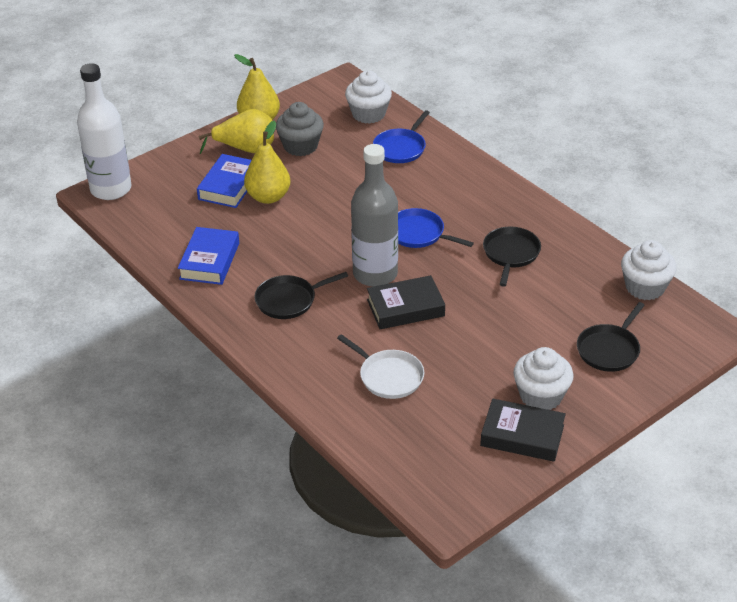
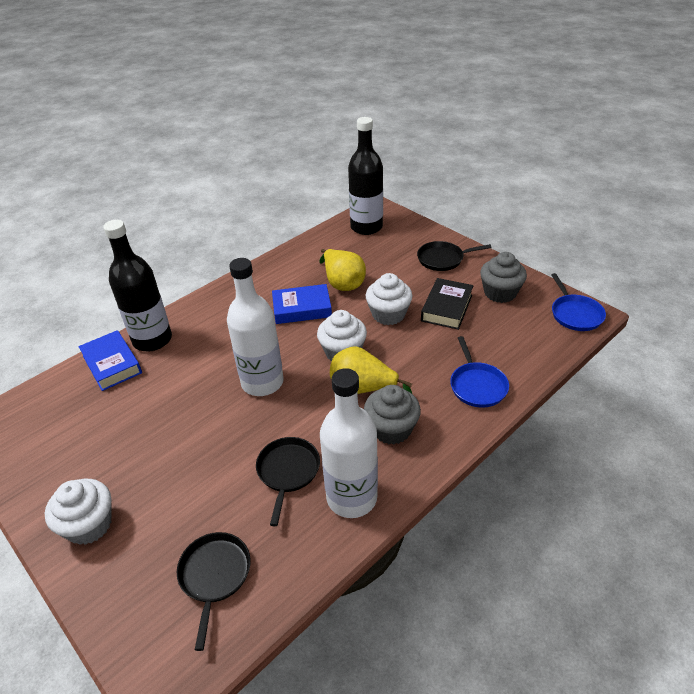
black book: [367,275,445,329] [480,399,566,462] = 2 -> [421,278,474,330] = 1
black bottle: none = 0 -> [103,220,172,352] [348,117,383,235] = 2
grey bottle: [351,144,398,287] = 1 -> none = 0
grey cupcake: [276,102,324,156] = 1 -> [364,385,421,445] [480,252,527,303] = 2
white bottle: [77,63,132,200] = 1 -> [227,258,284,396] [320,368,378,518] = 2
white pan: [337,334,424,399] = 1 -> none = 0
yellow pear: [198,109,274,154] [234,54,280,120] [244,121,291,204] = 3 -> [319,249,366,291] [330,346,412,394] = 2

